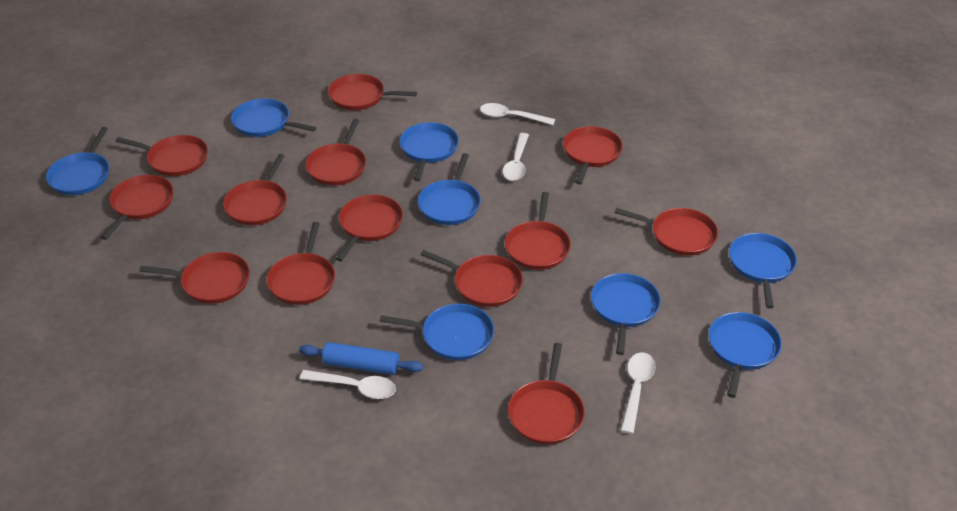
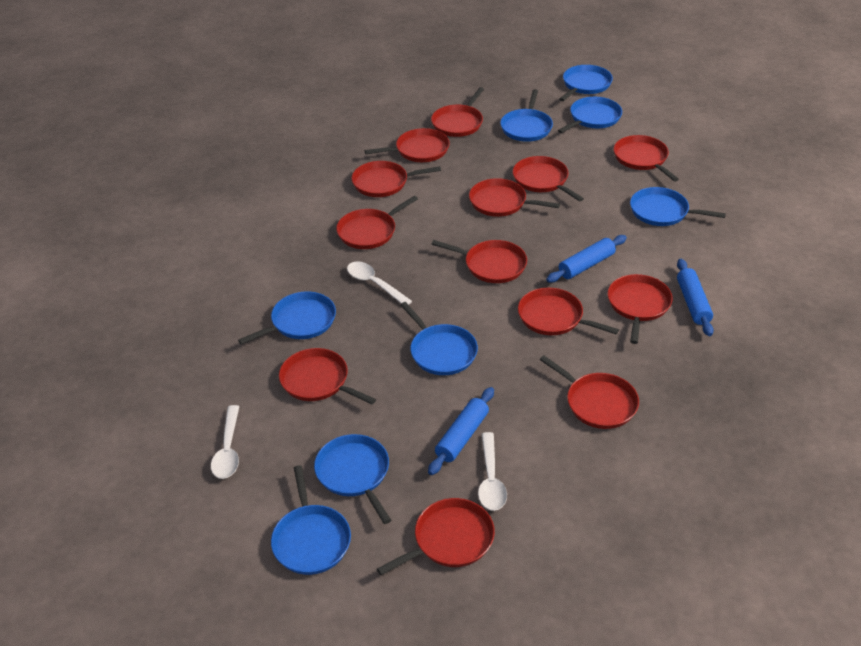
blue rolling pin: [299,342,423,375] = 1 -> [428,387,494,475] [546,235,627,283] [677,259,714,336] = 3
white spoon: [300,370,396,399] [480,103,555,125] [502,133,529,181] [621,352,656,434] = 4 -> [211,405,240,479] [347,261,412,305] [478,432,507,511] = 3

